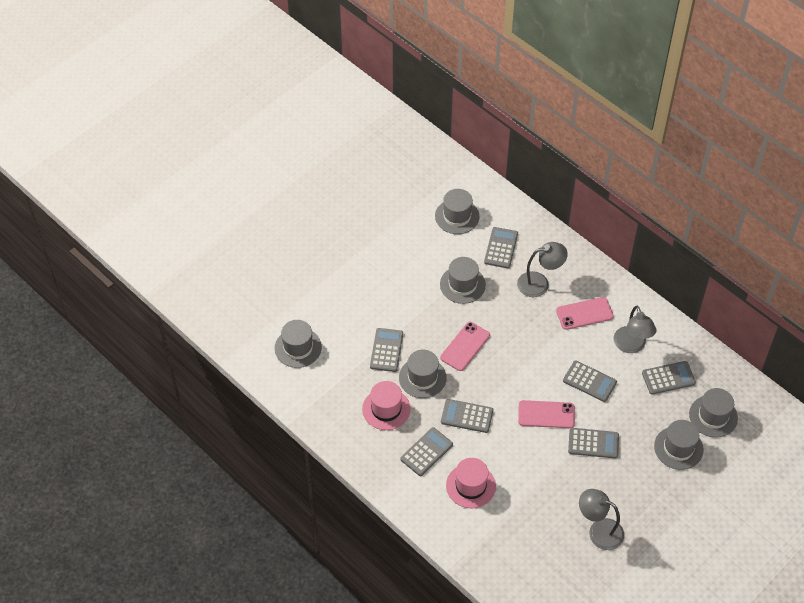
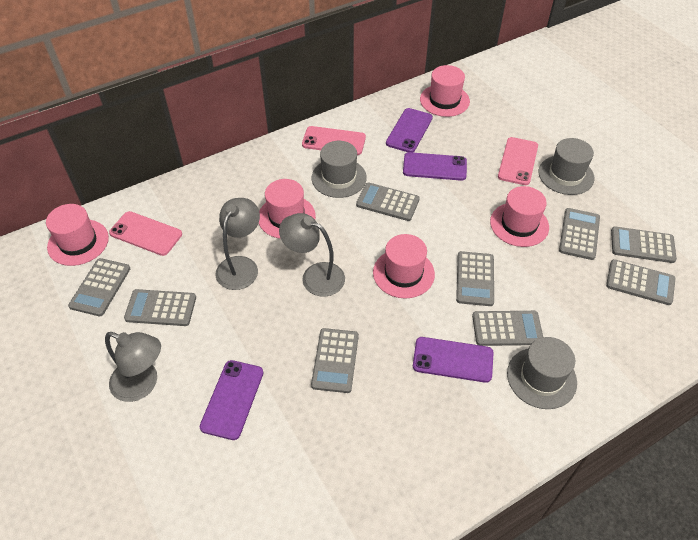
grey calculator: [370,328,403,372] [401,427,453,476] [441,399,493,433] [484,227,518,268] [563,361,617,402] [568,428,619,459] [642,361,696,395] = 7 -> [68,258,130,316] [124,289,196,326] [311,328,359,393] [356,183,420,221] [456,251,494,306] [472,311,543,346] [559,208,600,260] [606,259,676,305] [611,226,677,263] = 9
grey hat: [275,320,322,368] [399,350,447,398] [435,189,480,234] [440,257,486,304] [654,420,704,470] [689,388,738,438] = 6 -> [312,141,367,198] [507,337,577,409] [538,138,594,195] = 3
pink hat: [362,381,411,430] [446,458,496,508] = 2 -> [46,204,109,266] [259,179,316,239] [373,234,435,298] [420,65,470,117] [490,186,549,247] = 5
purple phone: none = 0 -> [200,360,264,440] [386,108,433,152] [403,152,467,181] [413,337,494,383] = 4

